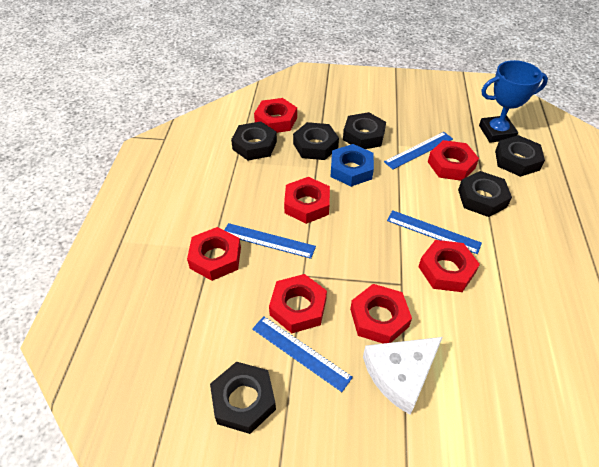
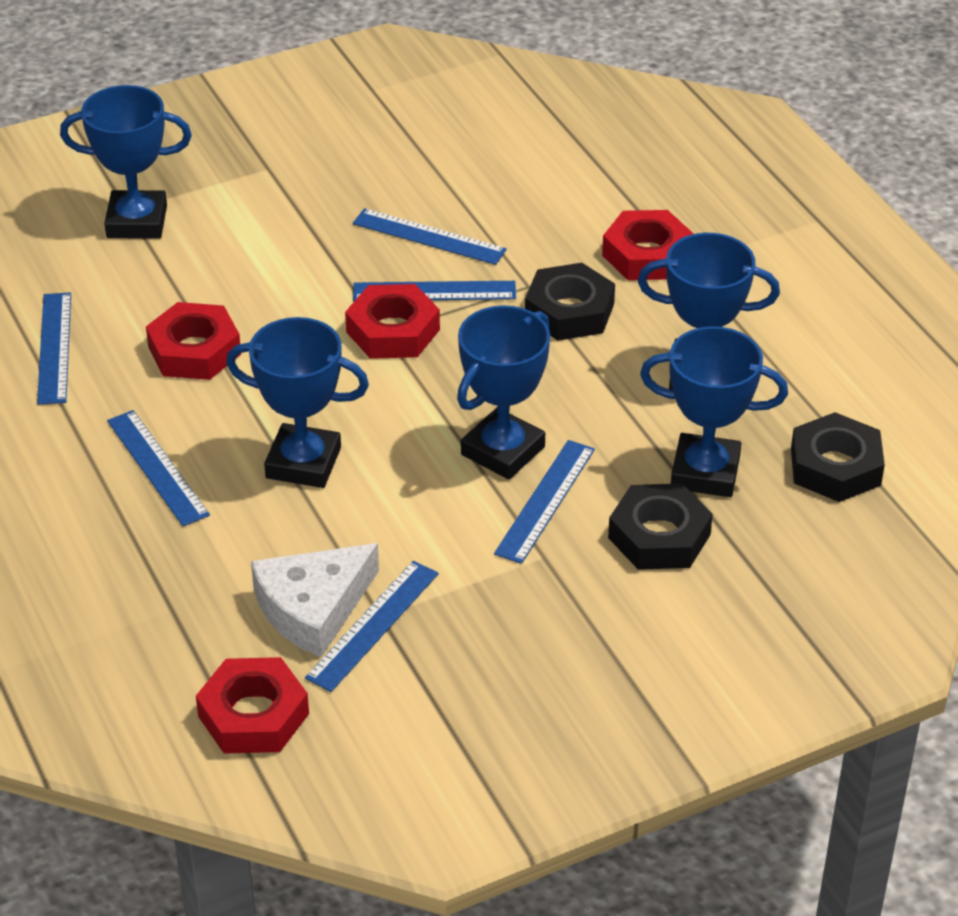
black nut: [210,362,276,434] [231,121,277,160] [293,122,339,160] [343,112,386,149] [458,171,512,217] [495,135,545,177] = 6 -> [525,263,615,341] [608,483,713,570] [791,412,885,502] = 3
blue nut: [330,144,374,187] = 1 -> none = 0
blue ruler: [225,223,316,259] [252,316,353,392] [384,132,453,170] [387,210,482,254] = 4 -> [37,292,71,405] [107,410,210,526] [305,561,439,692] [353,208,507,265] [353,281,516,301] [494,440,595,564] = 6
blue trophy: [479,60,548,143] = 1 -> [60,85,192,239] [226,317,369,488] [457,305,550,480] [638,233,780,390] [640,326,788,497] = 5
red nut: [187,227,241,281] [254,98,297,133] [269,274,327,333] [284,177,330,224] [350,284,412,344] [418,240,480,292] [428,140,479,181] = 7 -> [146,302,241,380] [196,657,309,754] [345,284,440,359] [602,210,694,280] = 4

